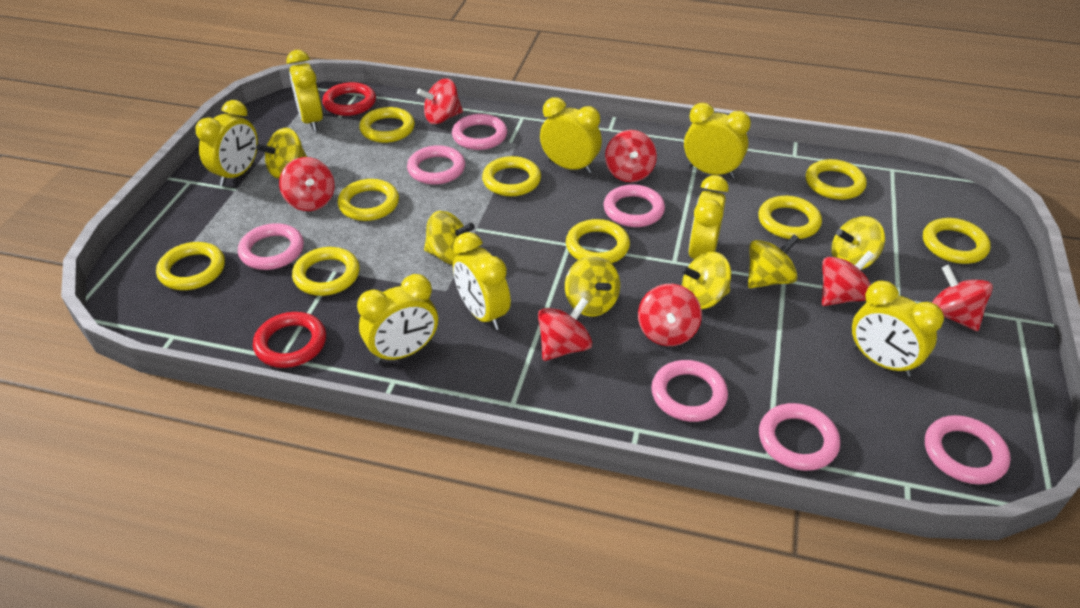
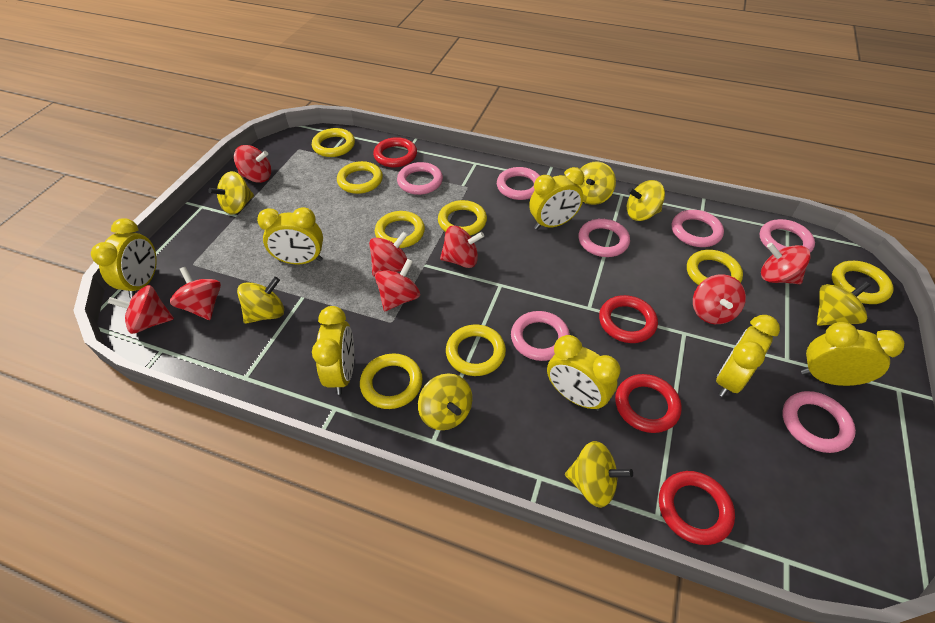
red ring: [253,312,326,368] [322,82,376,116] = 2 -> [373,137,417,167] [599,295,658,343] [615,374,682,433] [659,471,735,545] = 4
red spinning top: [279,157,334,211] [417,78,463,124] [538,297,592,361] [605,130,657,182] [638,284,702,346] [822,251,874,306] [932,265,993,331] = 7 -> [107,285,174,334] [170,267,221,320] [234,145,271,183] [369,231,408,276] [375,259,420,311] [440,226,484,268] [693,274,746,324] [761,243,811,284] = 8
yellow clock: [195,100,258,186] [286,50,323,132] [357,274,438,364] [453,232,511,330] [540,97,602,174] [684,103,751,178] [688,175,729,259] [852,281,944,377] = 8 -> [91,218,157,298] [257,207,323,264] [312,306,354,395] [529,167,584,229] [547,335,620,411] [716,315,780,397] [801,322,904,386] = 7
yellow ring: [156,242,225,290] [292,247,360,296] [338,179,399,221] [359,107,415,143] [482,156,541,196] [566,219,630,263] [758,196,822,239] [806,159,867,200] [923,218,991,264] = 9 -> [312,128,355,157] [337,161,383,194] [360,353,423,409] [375,211,425,248] [438,200,487,236] [446,324,506,376] [687,250,743,285] [832,261,894,304] = 8
yellow spinning top: [256,128,307,179] [424,211,475,265] [565,255,620,316] [680,252,731,309] [748,234,799,288] [832,216,885,270] = 6 -> [208,171,254,215] [237,277,284,324] [418,374,472,430] [565,441,633,508] [579,162,616,205] [627,180,665,221] [817,281,871,326] = 7

